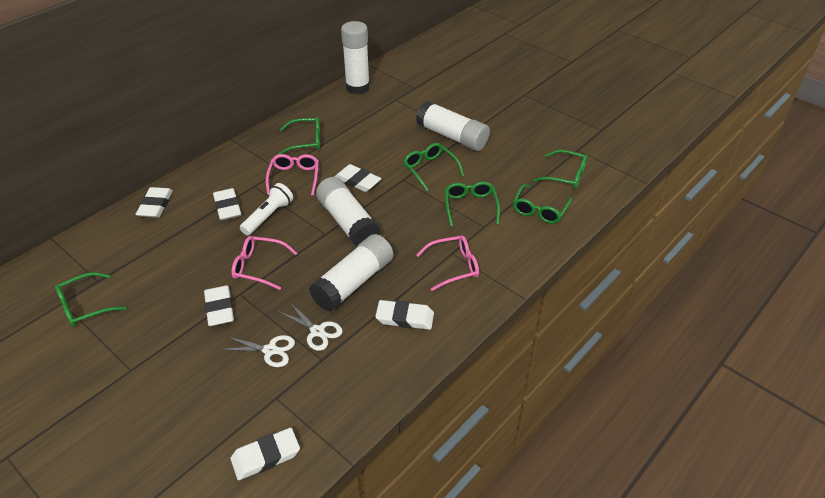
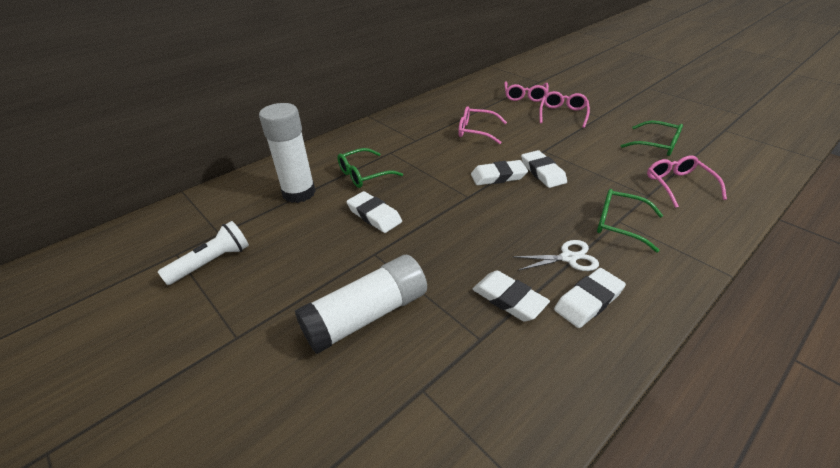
green glasses: [55,272,126,327] [278,117,320,154] [403,143,464,191] [445,181,500,227] [513,184,572,224] [533,150,588,189] = 6 -> [337,148,403,188] [597,189,663,252] [621,121,683,156] = 3
pink glasses: [231,236,297,290] [266,154,319,196] [416,235,479,291] = 3 -> [458,106,507,144] [504,81,549,102] [539,91,590,128] [647,155,727,208] = 4
white eraser: [136,187,173,218] [204,285,234,326] [213,188,241,220] [231,428,300,480] [335,164,381,192] [375,300,434,330] = 6 -> [346,191,402,233] [471,160,528,185] [473,270,550,322] [521,150,567,188] [554,268,626,328] = 5
white glue stick: [309,234,393,312] [316,177,381,248] [341,21,370,94] [416,101,490,151] = 4 -> [259,103,316,203] [295,255,427,354] = 2
white scissors: [220,335,295,367] [280,304,343,351] = 2 -> [512,240,599,271] = 1

